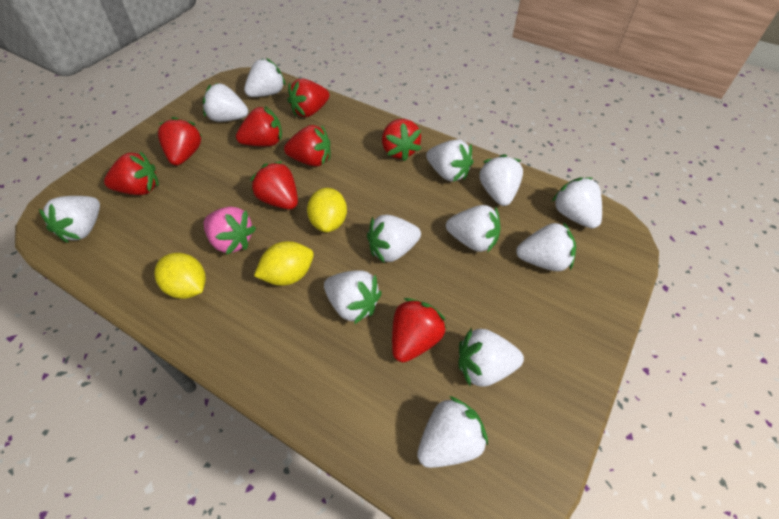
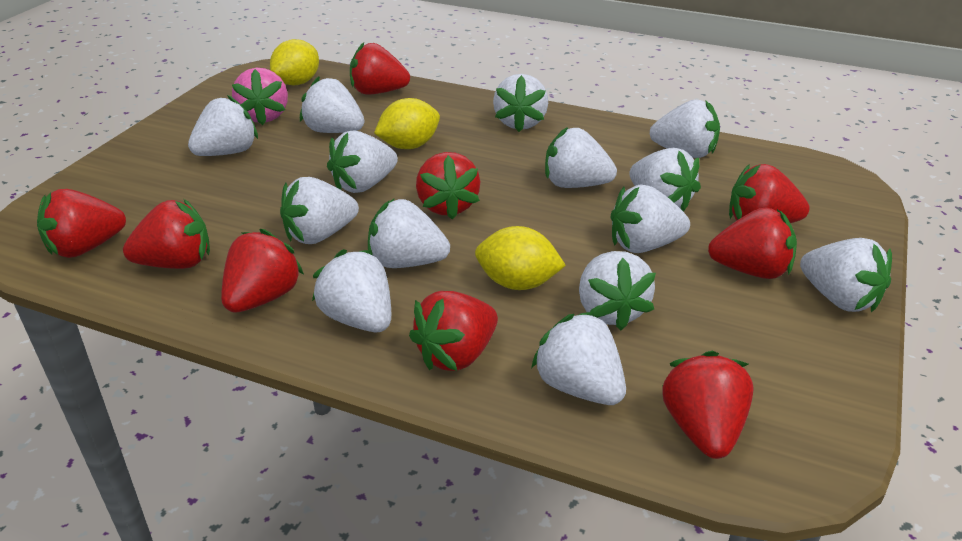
red strawberry: [104,151,159,195] [158,117,202,166] [236,106,282,146] [250,161,298,209] [284,125,330,166] [287,79,329,117] [382,119,421,161] [392,298,446,363] = 8 -> [37,189,126,258] [123,199,210,269] [221,229,304,313] [350,42,410,95] [409,291,498,371] [416,152,480,219] [662,351,754,459] [708,207,797,279] [729,164,810,223] = 9
white strawberry: [39,196,100,243] [203,83,248,122] [244,58,286,97] [324,270,382,324] [367,215,421,264] [417,396,488,468] [426,139,473,182] [446,205,501,253] [458,327,524,387] [479,154,523,206] [516,222,576,271] [552,177,602,229] = 12 -> [188,95,258,156] [280,177,359,244] [300,77,364,133] [312,249,391,332] [327,130,398,193] [368,198,450,268] [493,74,548,132] [531,312,626,405] [545,127,617,188] [579,251,656,330] [611,184,690,253] [630,148,701,212] [650,99,720,158] [800,238,892,313] = 14

